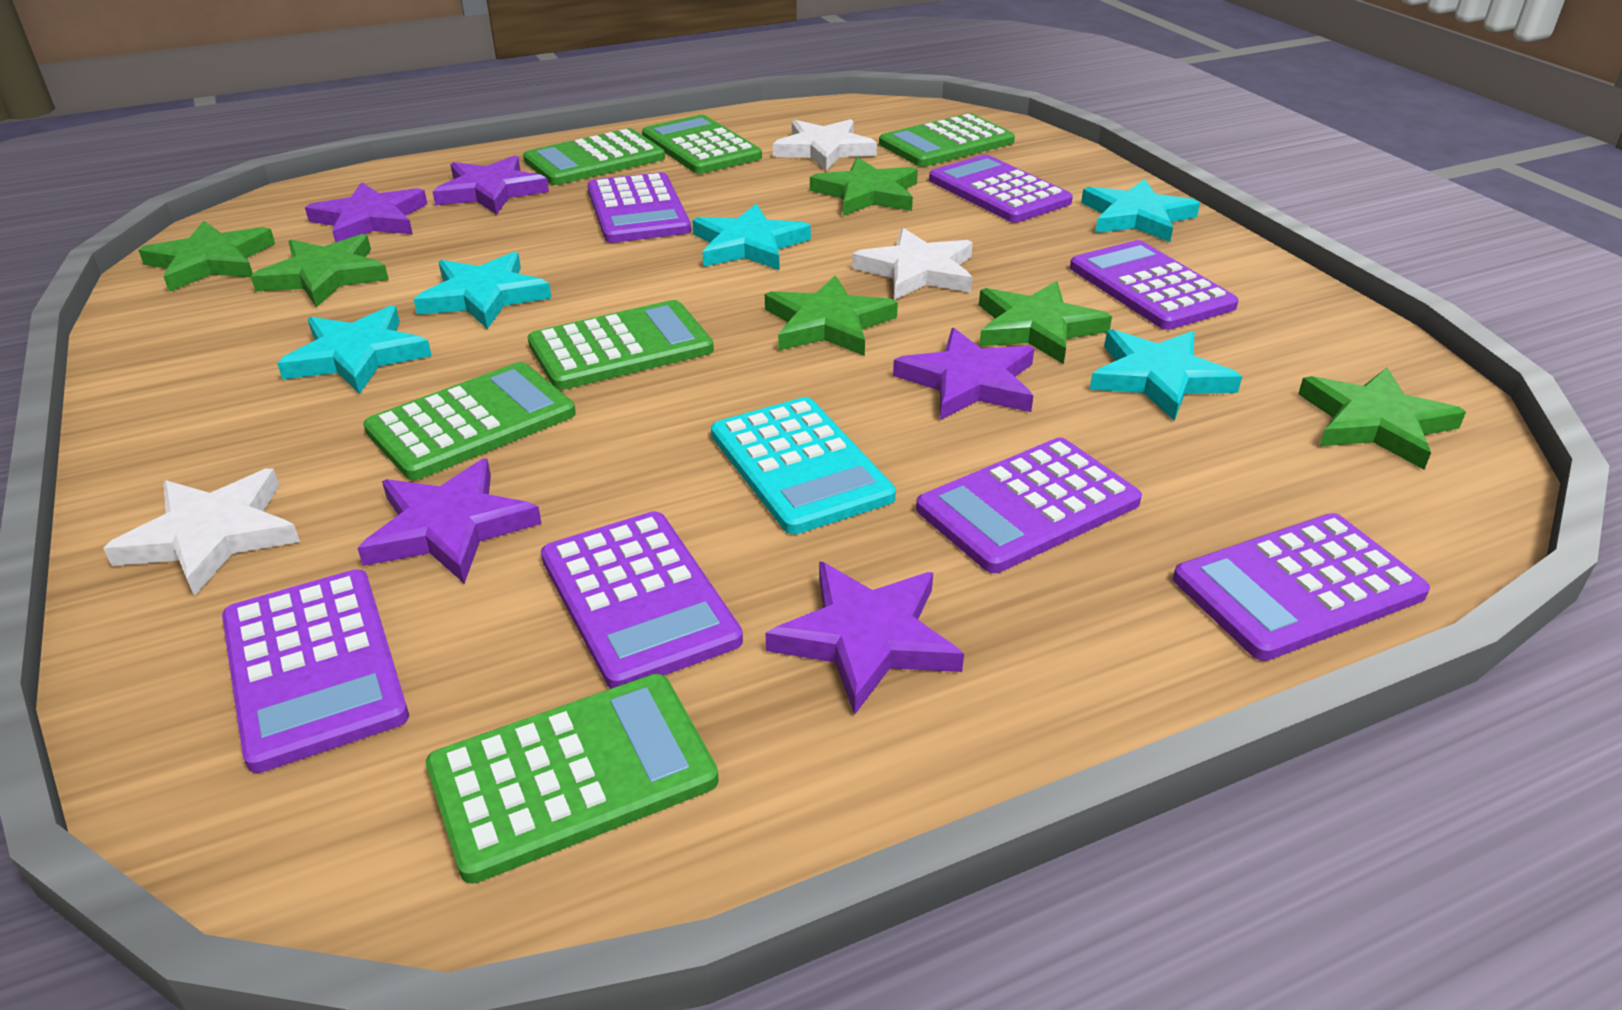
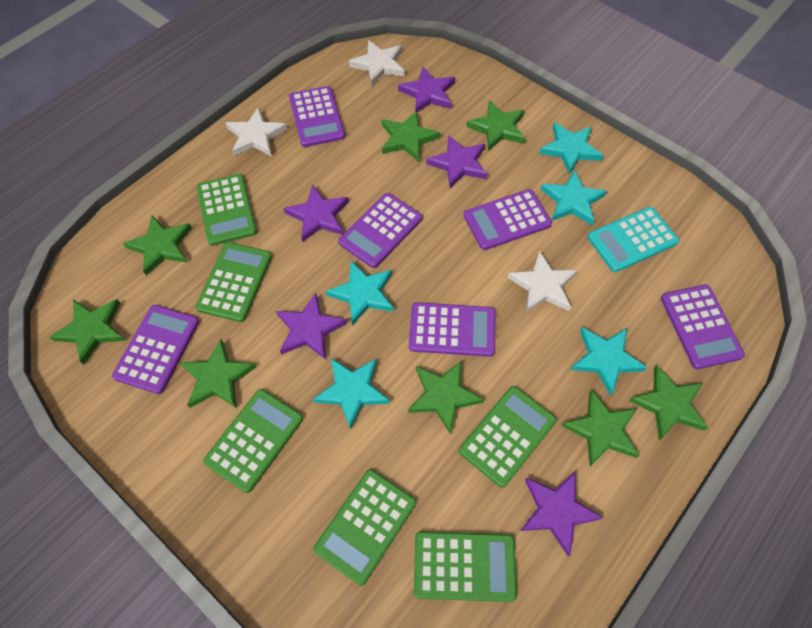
green star: [138,221,275,292] [251,234,389,307] [765,275,898,356] [810,157,918,216] [979,281,1112,364] [1298,368,1466,470] = 6 -> [50,299,126,365] [123,215,192,276] [181,339,256,408] [382,110,440,162] [408,360,484,434] [466,100,526,151] [561,390,640,467] [629,365,708,440] = 8
purple calculator: [222,569,409,773] [541,511,743,689] [587,172,691,243] [916,437,1142,573] [929,155,1073,223] [1070,240,1239,330] [1173,513,1430,661] = 7 -> [112,305,199,394] [289,86,345,147] [338,193,422,268] [409,302,496,357] [463,189,552,250] [661,284,745,369] = 6

